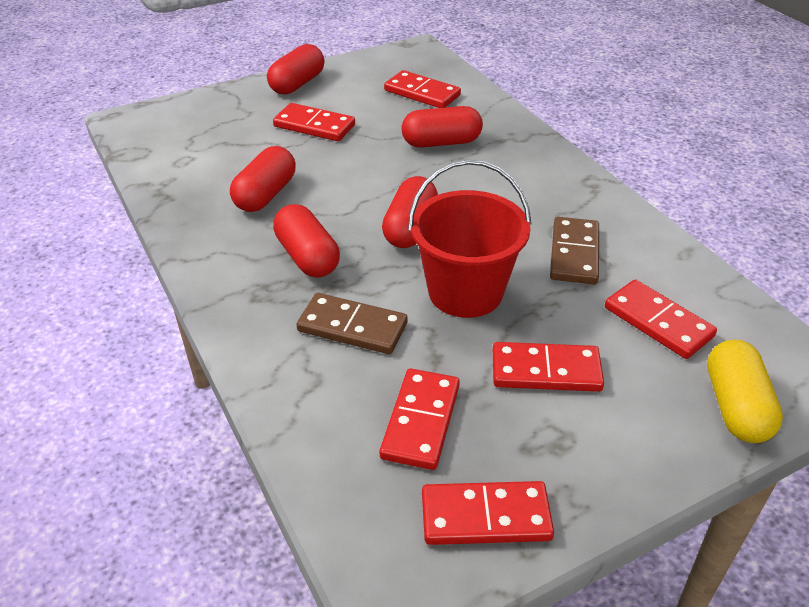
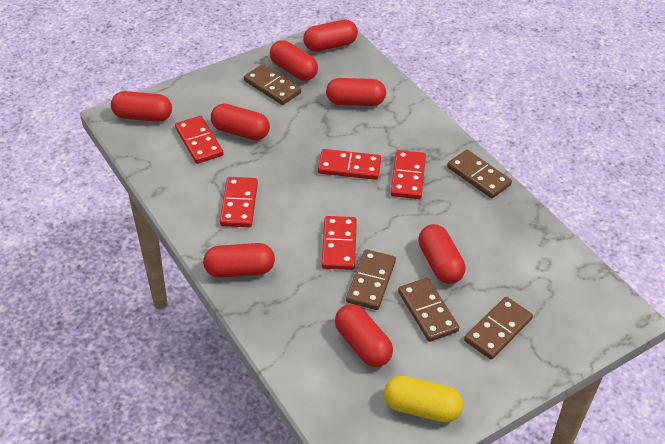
brown domino: [296,293,408,354] [550,217,599,284] = 2 -> [244,64,301,105] [346,249,396,310] [398,278,459,342] [447,150,512,198] [464,297,533,360] = 5
red bucket: [408,160,532,318] = 1 -> none = 0
red capsule: [230,146,296,212] [267,44,325,95] [273,204,340,278] [382,176,438,248] [402,106,483,148] = 5 -> [111,91,172,122] [203,243,275,278] [211,104,270,140] [270,40,318,81] [303,20,358,52] [326,78,386,106] [335,304,393,367] [418,224,465,284] = 8
red domino: [273,103,355,141] [380,369,460,470] [384,70,461,108] [422,481,554,545] [493,342,604,392] [605,280,717,359] = 6 -> [175,116,223,164] [220,177,258,227] [318,149,381,180] [322,216,357,270] [390,150,426,199] = 5

